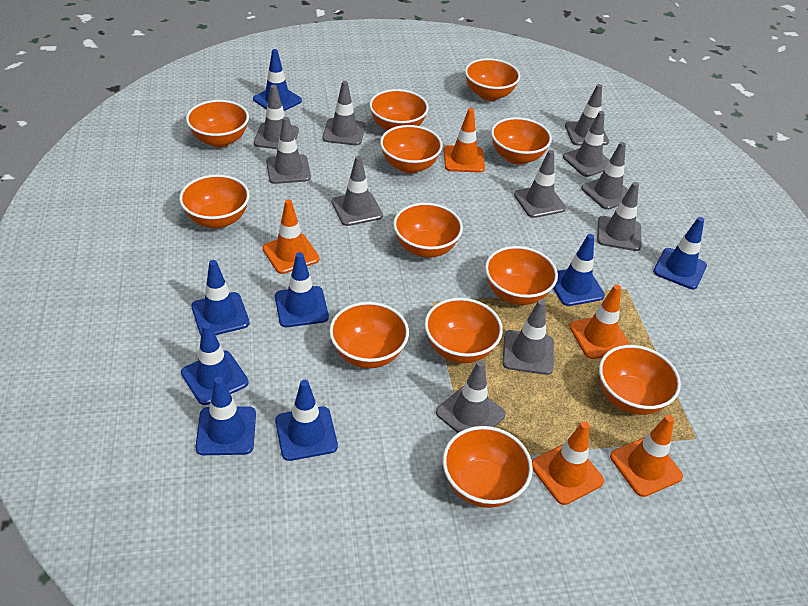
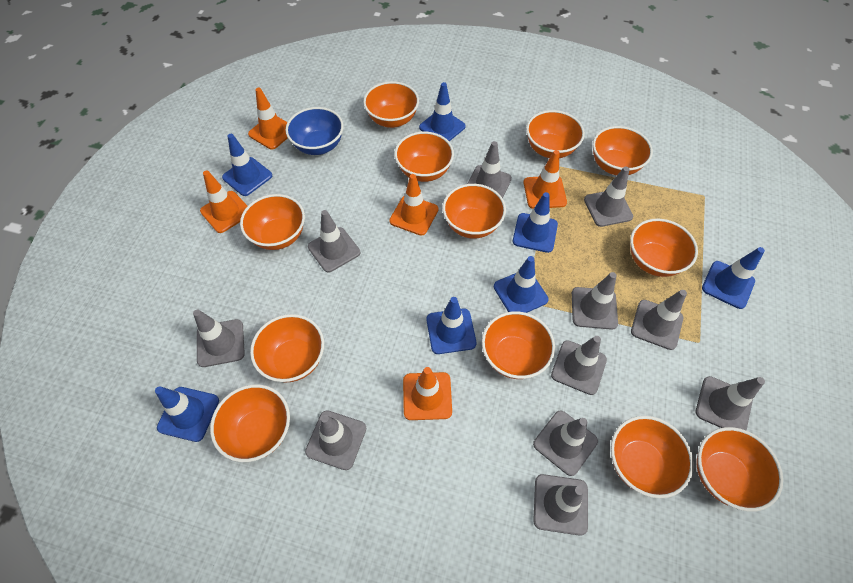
blue bowl: none = 0 -> [285,107,344,155] = 1
blue traffic cone: [181,323,249,405] [191,260,250,335] [195,377,256,455] [253,49,302,111] [275,252,329,327] [275,380,338,461] [553,234,605,306] [653,217,707,289] = 8 -> [155,386,219,442] [222,134,272,196] [419,82,466,141] [426,297,477,354] [494,256,549,313] [513,192,558,253] [702,247,765,309] = 7

